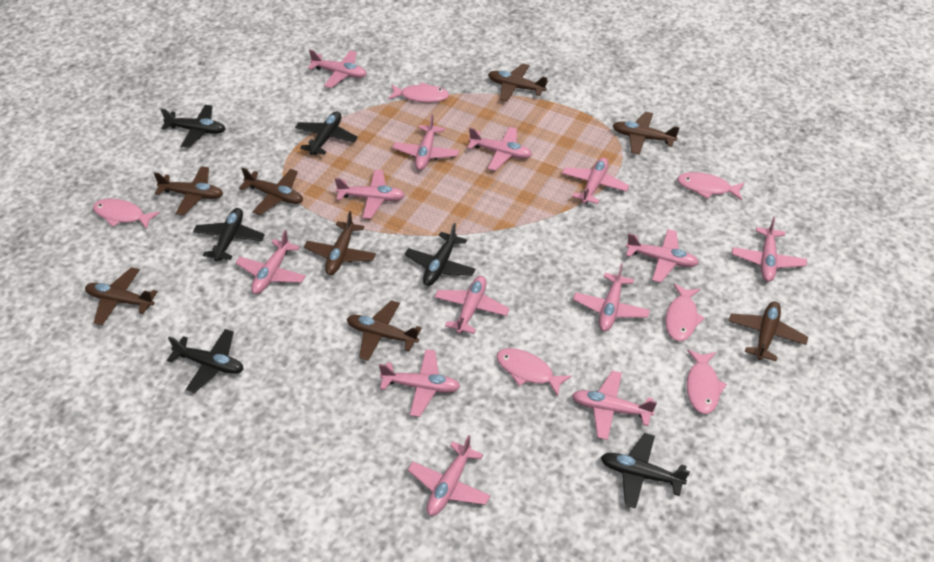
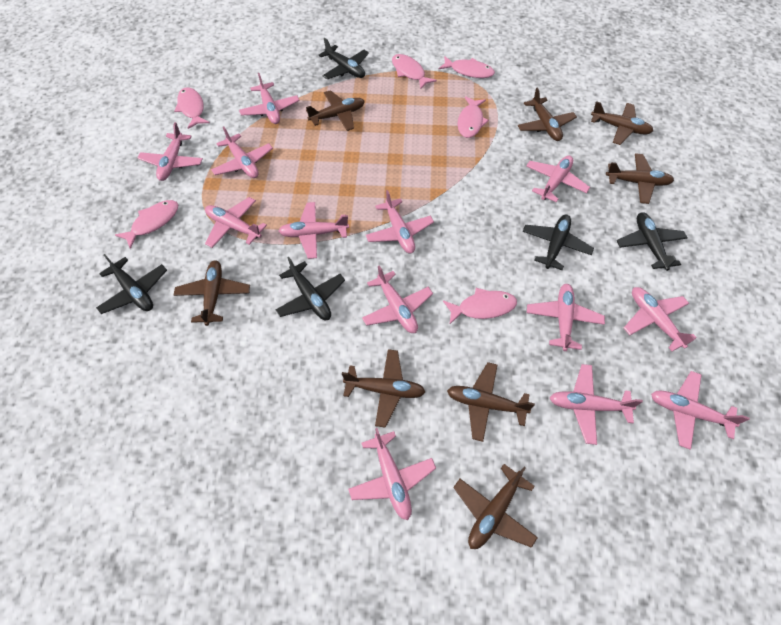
black plane: [161,105,226,148] [167,329,244,393] [193,208,265,261] [295,112,358,155] [405,223,475,286] [601,433,690,508] = 6 -> [96,254,167,314] [276,257,345,320] [319,38,369,79] [522,214,594,270] [617,212,688,271] = 5

